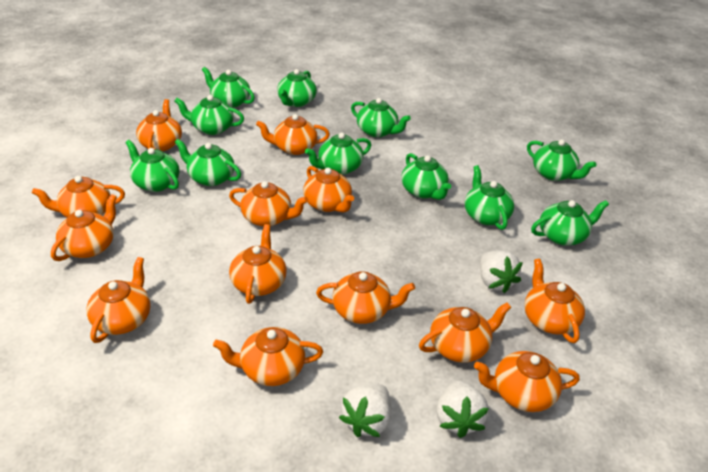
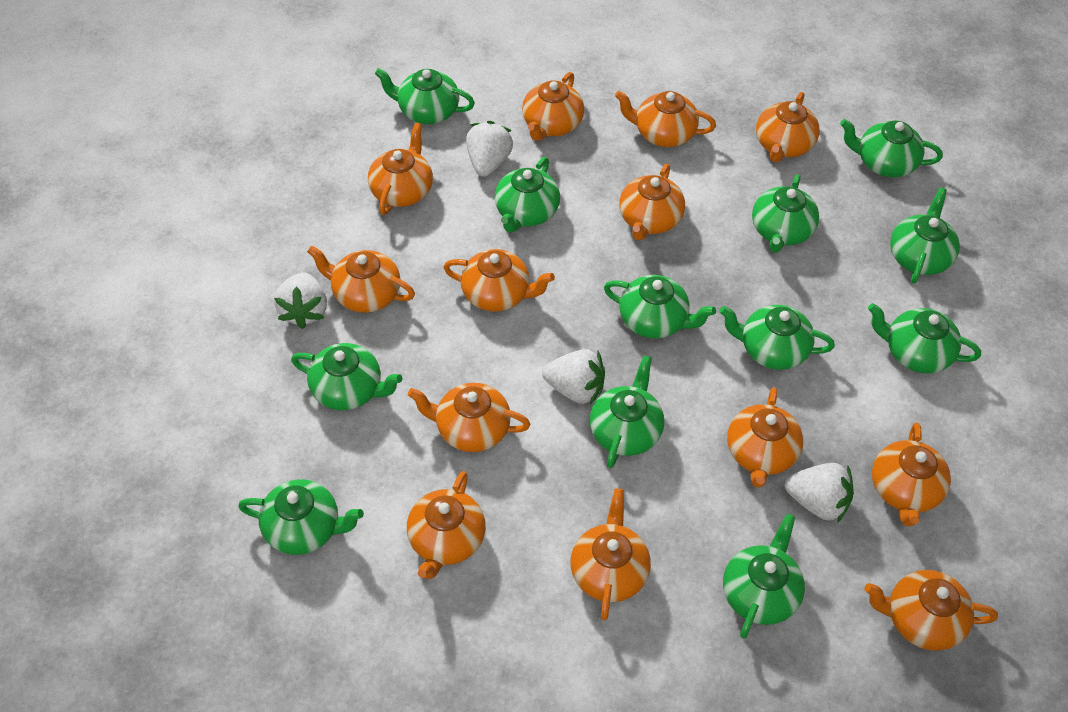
green teapot: [125,140,180,192] [175,95,244,135] [175,139,241,186] [202,67,255,108] [277,69,317,107] [305,133,371,175] [351,98,411,137] [401,153,451,200] [465,165,515,230] [527,139,596,181] [531,200,609,246] = 11 -> [238,479,364,555] [291,343,403,410] [375,68,475,124] [495,157,560,233] [590,355,664,468] [604,275,716,338] [719,305,835,370] [723,514,805,639] [752,174,819,253] [840,119,943,178] [868,303,981,373] [890,188,960,284] = 12
white strawberry: [339,384,391,437] [437,381,489,438] [480,251,523,293] = 3 -> [274,272,327,329] [466,121,513,177] [542,349,605,405] [785,463,854,523] = 4

